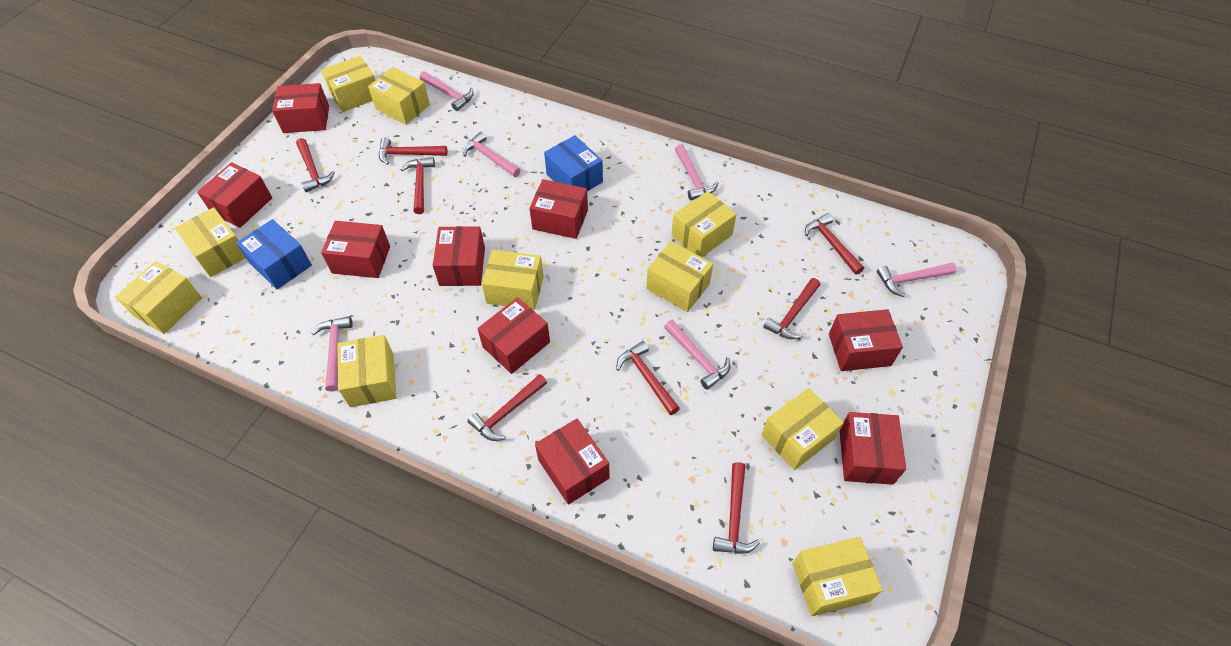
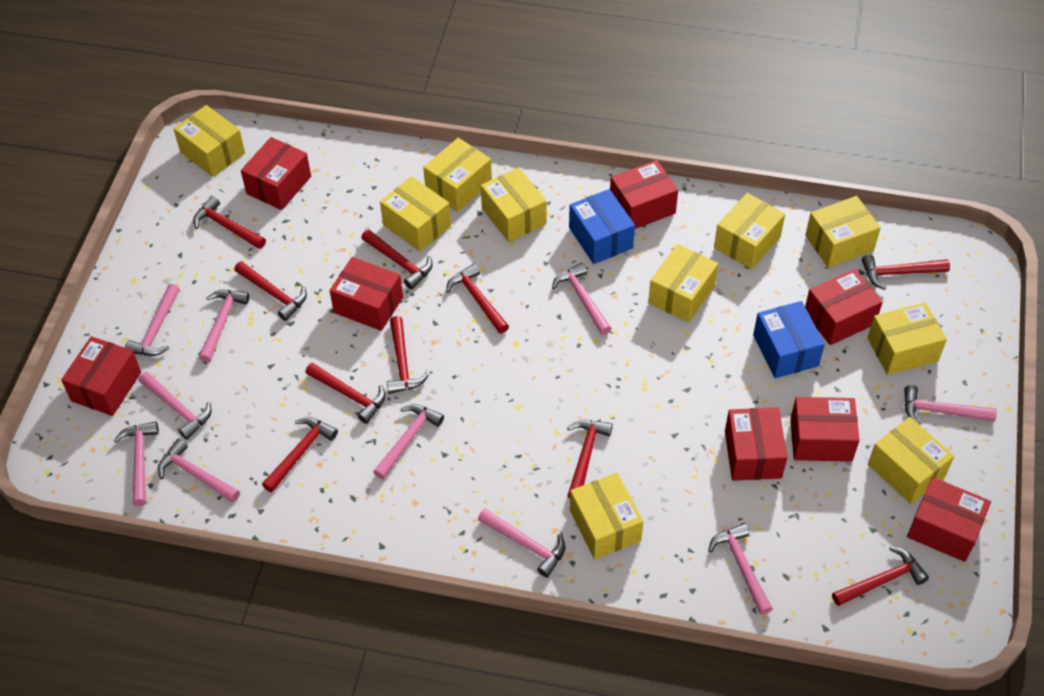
pink hammer: [311,316,353,392] [420,71,474,111] [463,132,521,177] [664,320,730,390] [675,144,718,200] [877,262,957,297] = 6 -> [114,421,159,506] [125,284,180,356] [139,372,211,440] [158,438,240,503] [199,290,250,362] [373,404,444,479] [478,509,566,577] [552,263,612,335] [708,523,773,615] [904,385,997,425] = 10
red box: [197,162,272,228] [272,83,329,133] [321,221,390,278] [433,226,485,286] [477,297,550,374] [529,179,588,239] [535,419,610,505] [829,309,903,371] [839,412,906,485] = 9 -> [61,336,141,416] [241,137,311,210] [330,257,403,331] [610,160,678,229] [725,407,787,481] [790,397,860,462] [805,269,883,345] [907,477,991,562] = 8
red hammer: [296,138,335,192] [379,138,447,165] [400,157,435,214] [467,374,547,441] [616,341,680,415] [713,462,760,554] [763,278,820,339] [805,213,864,275] = 8 -> [193,196,266,249] [234,261,307,321] [262,417,338,492] [305,363,385,424] [361,229,433,289] [387,316,429,394] [446,263,509,334] [567,420,613,499] [832,547,929,606] [862,255,950,290] = 10

